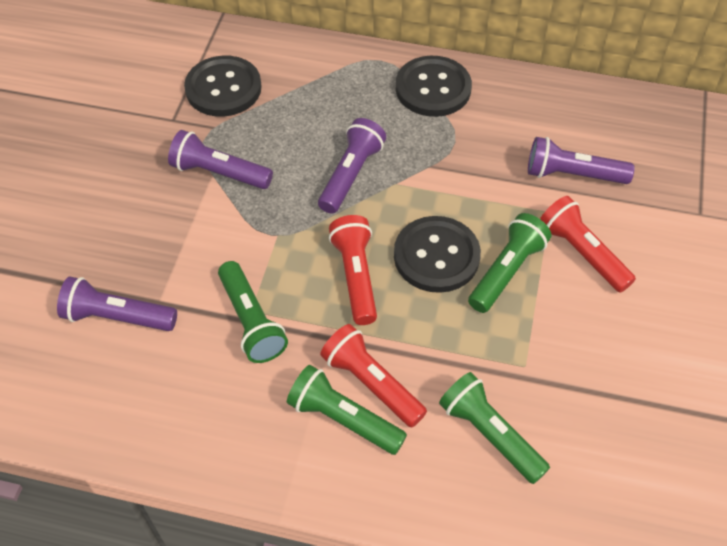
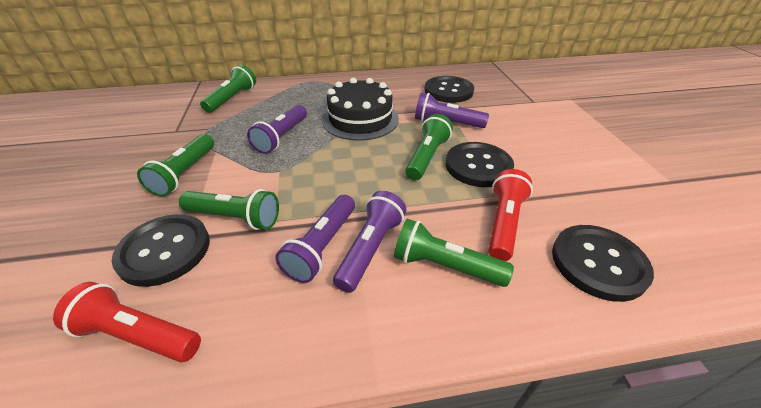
black button: [184,56,262,117] [394,216,481,293] [396,56,472,117] = 3 -> [111,214,210,287] [424,76,474,103] [446,142,514,187] [552,225,654,302] = 4
black cake: none = 0 -> [322,78,399,141] = 1
green flashlight: [218,261,288,363] [287,365,407,455] [439,372,550,484] [468,213,551,313] = 4 -> [137,134,214,196] [179,189,279,230] [200,65,256,113] [394,219,514,287] [405,114,453,180] = 5
red flashlight: [320,324,427,428] [329,215,377,325] [540,196,636,293] = 3 -> [53,282,201,362] [488,169,533,261] = 2

